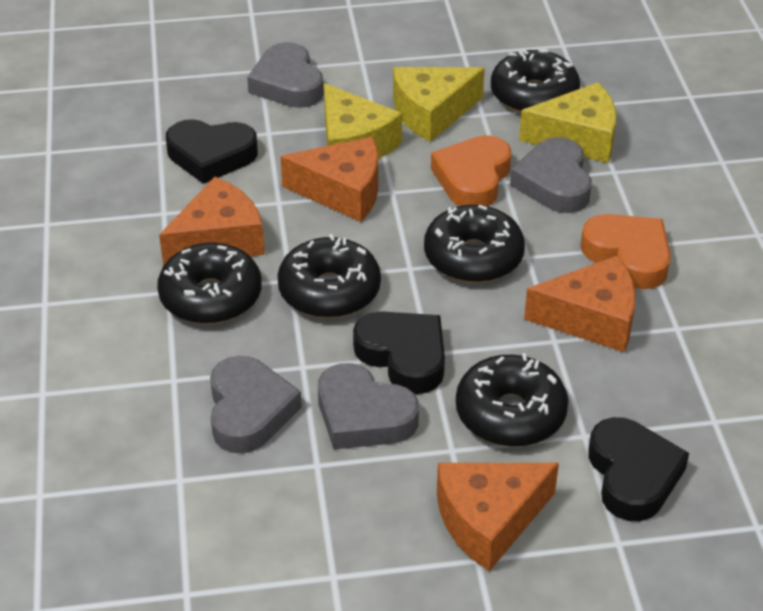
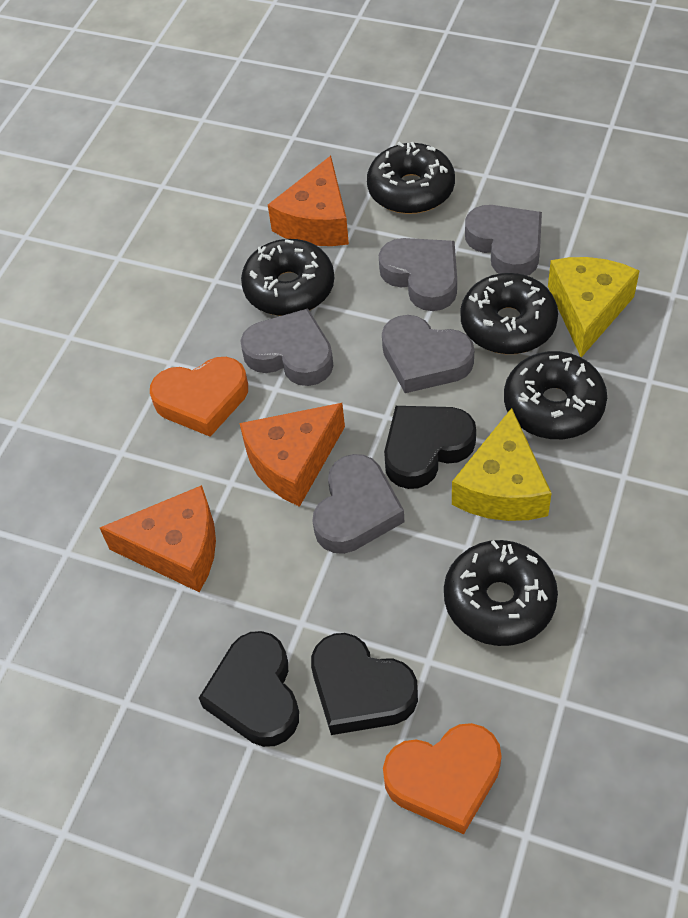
grey heart: [210,356,302,453] [247,42,324,108] [318,363,419,449] [510,137,592,213] = 4 -> [240,309,333,386] [312,454,404,554] [379,238,457,311] [382,315,474,393] [465,205,542,276] = 5
orange cheese: [159,177,265,266] [280,137,378,222] [437,463,559,571] [524,255,636,353] = 4 -> [100,485,216,592] [239,403,345,507] [268,156,349,246] = 3
yellow cheese: [324,83,402,159] [393,67,485,142] [519,82,616,163] = 3 -> [452,408,552,521] [548,257,639,357] = 2

